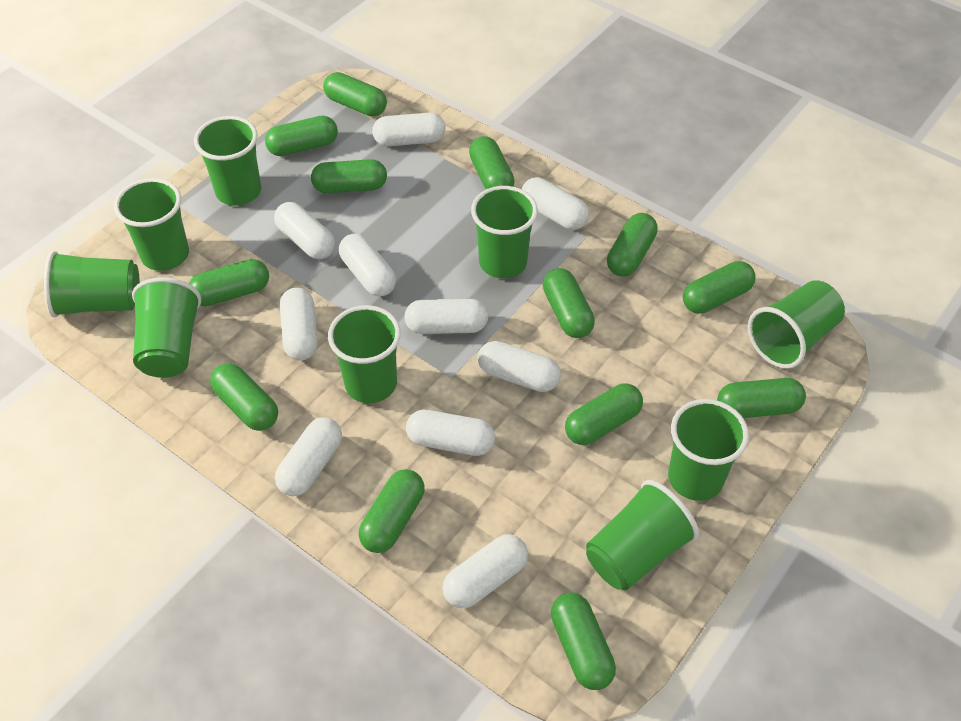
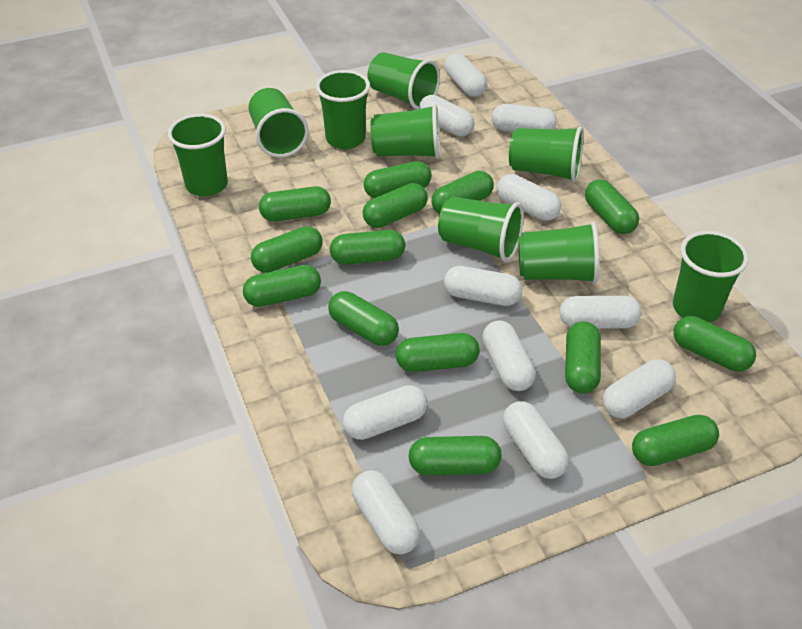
green capsule: [189,259,269,306] [210,363,278,431] [265,116,338,156] [311,159,387,193] [323,72,387,117] [359,469,425,553] [469,136,515,189] [543,268,595,338] [551,593,616,690] [565,383,643,445] [607,213,658,277] [683,261,756,314] [717,378,806,418] = 13 -> [243,265,321,307] [251,226,322,273] [259,186,331,222] [328,291,399,346] [330,230,405,265] [363,183,428,228] [364,161,431,198] [396,333,479,372] [408,436,502,475] [431,171,494,214] [565,321,601,394] [585,179,639,234] [632,415,719,466] [673,316,756,371] = 14
white capsule: [274,202,335,259] [275,417,342,496] [280,287,318,360] [339,234,396,297] [372,113,445,146] [404,299,489,334] [406,410,495,456] [442,534,528,608] [477,341,561,392] [522,177,589,230] = 10 -> [343,385,427,440] [352,471,420,554] [419,95,475,137] [444,53,487,97] [444,266,522,306] [482,321,536,391] [492,104,557,132] [497,174,561,221] [503,402,569,479] [560,296,641,329] [603,359,676,418] = 11

